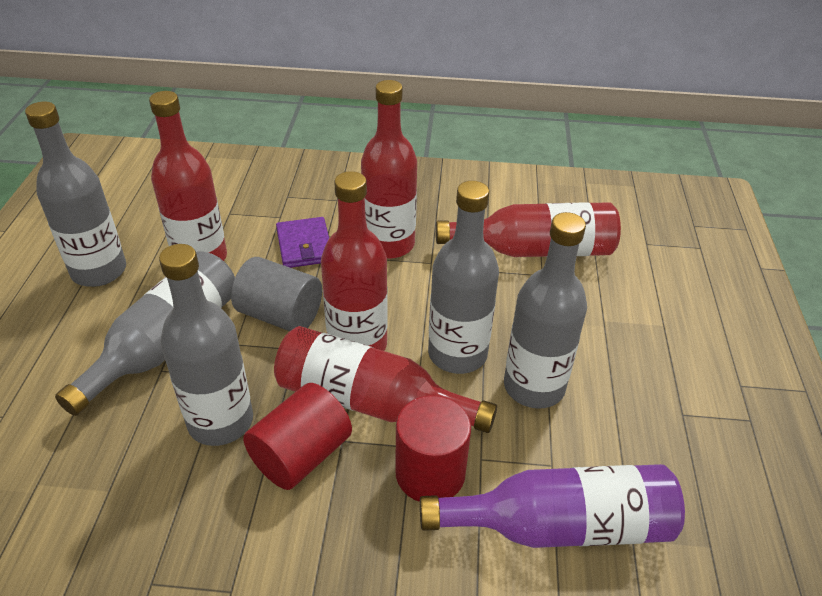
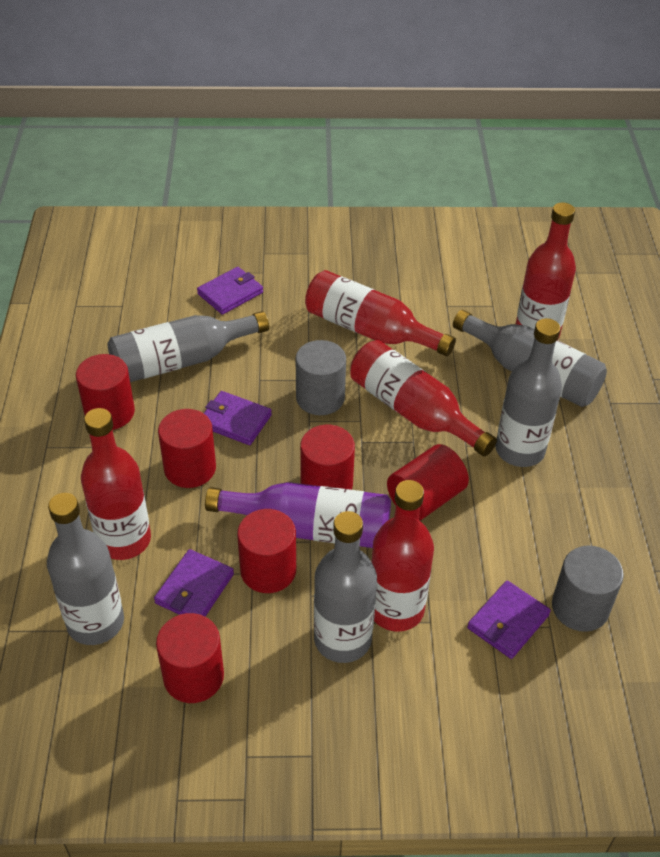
grey cylinder: [231,257,322,331] = 1 -> [296,340,346,415] [552,546,624,632] = 2
purple wallet: [276,217,329,268] = 1 -> [154,549,234,617] [197,267,263,315] [204,391,272,445] [467,580,551,659] = 4
red cylinder: [243,383,352,490] [395,395,471,502] = 2 -> [76,354,135,430] [156,613,224,703] [158,409,216,488] [237,509,296,593] [300,425,355,490] [387,444,469,521] = 6

